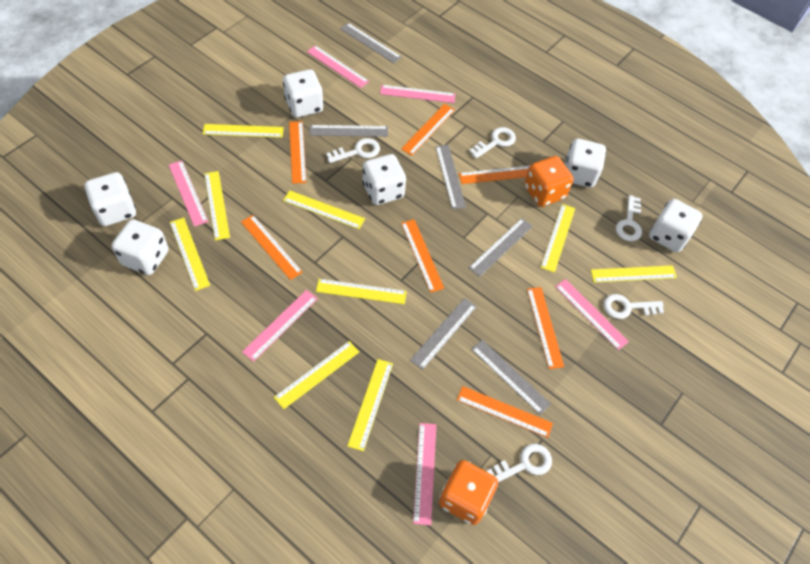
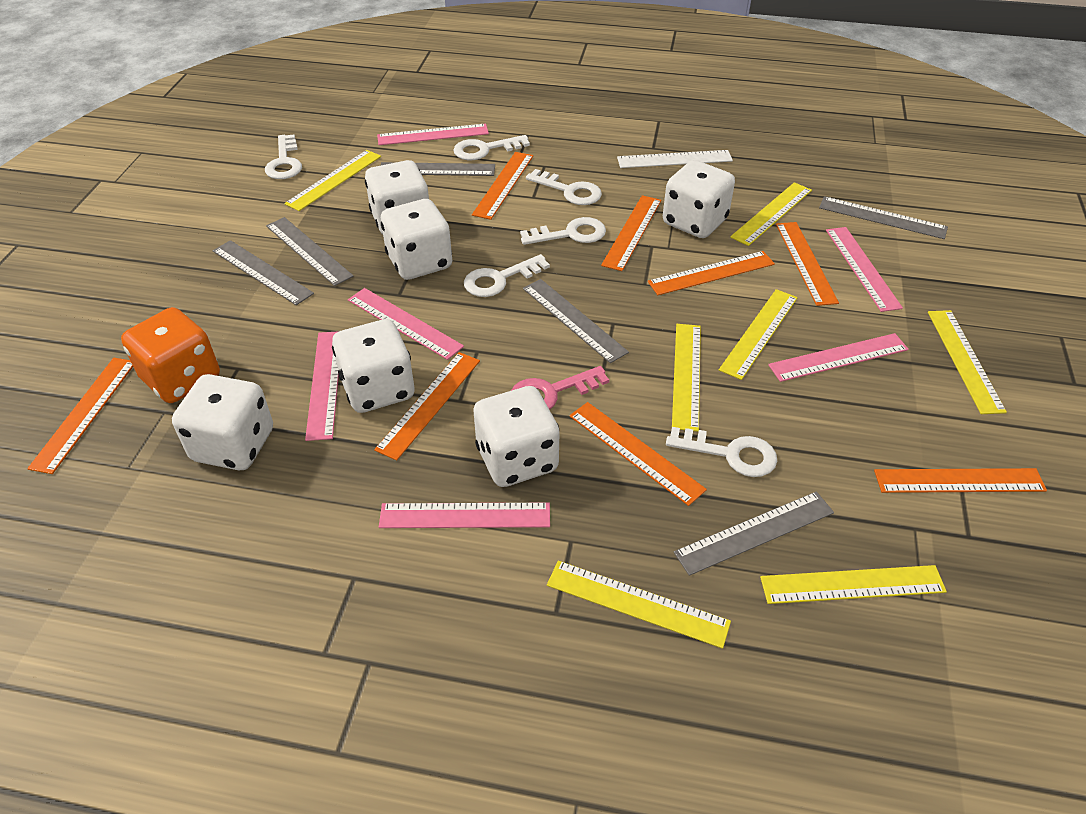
orange dice: [439,460,498,525] [524,156,574,207] = 2 -> [121,307,220,403] = 1
orange ruler: [241,215,303,280] [289,121,306,184] [401,104,455,156] [401,219,444,293] [457,386,553,438] [459,166,530,184] [527,287,564,369] = 7 -> [27,358,133,474] [374,352,480,461] [472,152,533,220] [569,402,707,506] [601,195,661,271] [648,251,775,295] [776,222,839,306] [874,468,1047,493] = 8
pink key: none = 0 -> [511,366,609,410] = 1
white key: [326,138,380,163] [469,127,516,158] [486,444,552,482] [604,294,664,319] [616,195,642,241] = 5 -> [265,134,302,179] [454,135,530,160] [464,254,550,297] [520,217,606,245] [526,169,602,205] [666,427,777,477] = 6
white ruler: none = 0 -> [617,150,733,168] = 1
yellow ruler: [170,218,210,291] [203,124,284,138] [204,171,230,241] [274,341,359,409] [283,190,365,229] [316,279,407,304] [347,359,393,452] [541,204,575,273] [591,265,677,283] = 9 -> [284,150,381,211] [547,561,731,649] [672,324,701,432] [719,289,798,380] [730,182,812,246] [760,565,947,604] [928,310,1007,414] = 7

